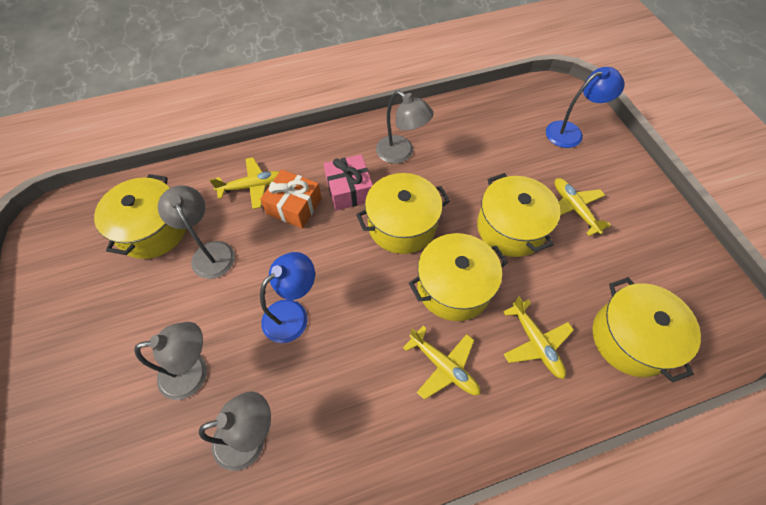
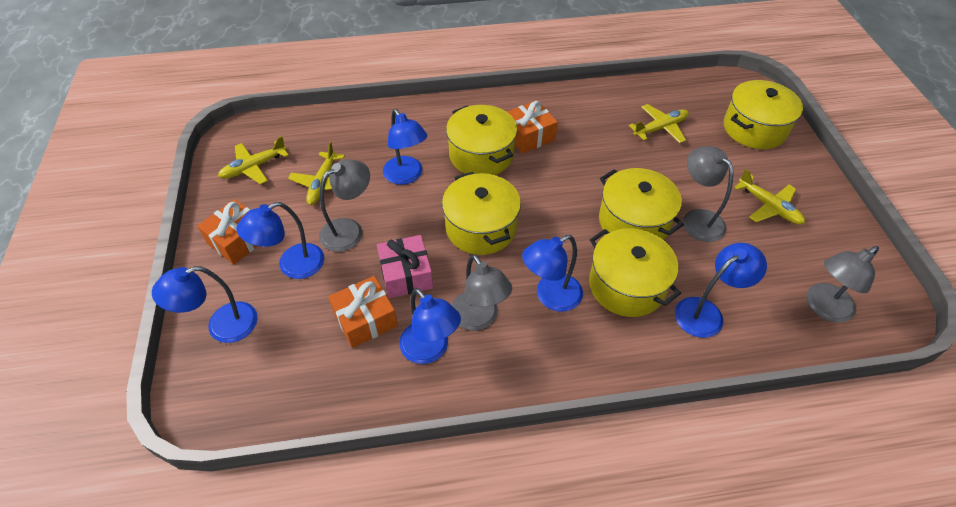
blue lamp: [260,252,315,343] [546,67,625,148] = 2 -> [152,266,258,343] [237,202,324,279] [383,109,427,185] [399,288,461,364] [522,235,583,312] [675,243,767,338] = 6
orange gift: [260,169,322,229] = 1 -> [197,199,257,265] [328,276,398,348] [507,100,558,154] = 3

